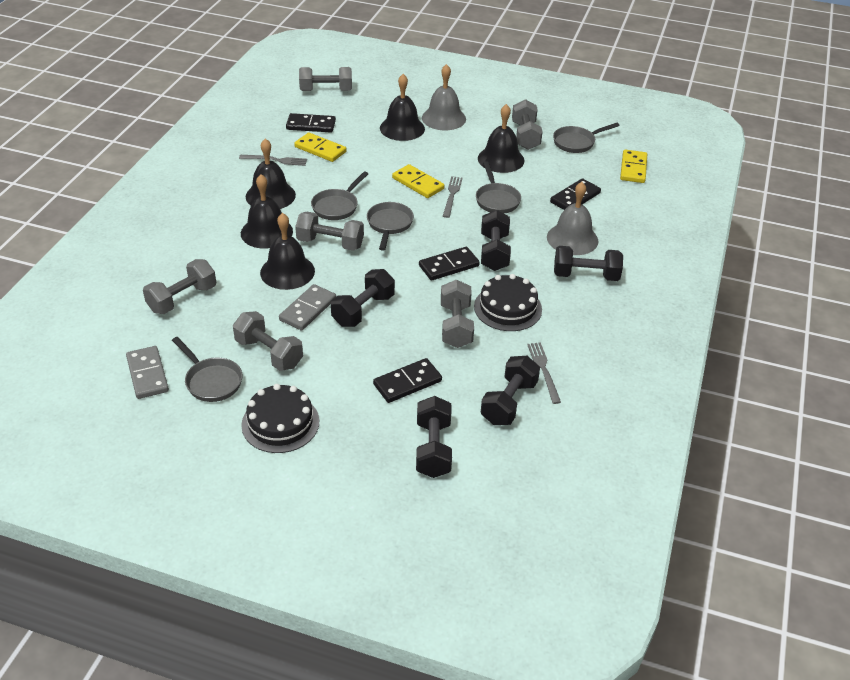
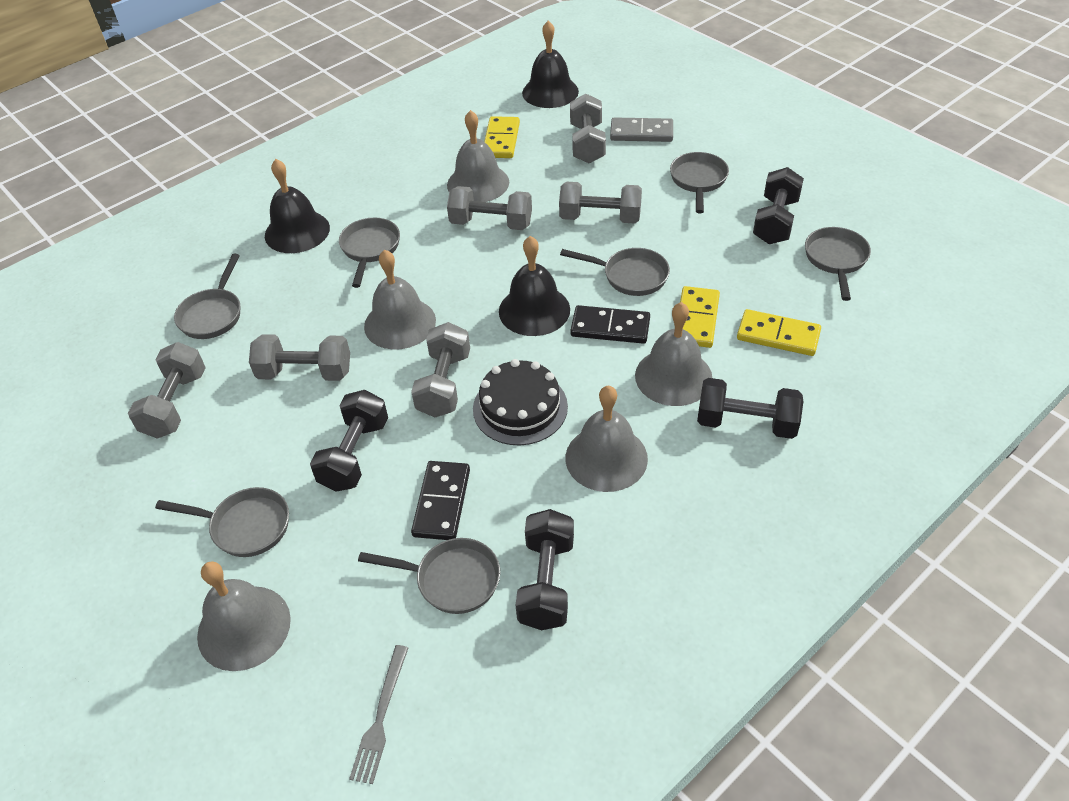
black bell: [241,174,293,249] [246,139,296,209] [260,213,315,290] [380,74,425,141] [478,104,525,173] = 5 -> [265,159,330,253] [499,236,570,336] [522,21,579,108] = 3
black cake: [241,384,319,453] [474,274,542,331] = 2 -> [473,359,568,445] = 1
black domino: [286,113,336,132] [373,358,442,403] [419,247,480,281] [550,178,601,210] = 4 -> [411,461,470,540] [570,305,650,344] = 2
black dumbbell: [331,269,395,327] [416,396,452,478] [481,210,511,271] [481,356,540,425] [554,246,623,281] = 5 -> [310,390,388,492] [515,509,574,630] [697,378,803,439] [753,167,804,244] = 4
grey bell: [422,64,466,130] [547,182,599,255] = 2 -> [197,561,291,671] [364,249,436,350] [447,110,509,202] [565,385,648,492] [635,302,712,406] = 5
grey domino: [126,346,169,399] [279,284,336,331] = 2 -> [610,117,673,142] = 1
grey fork: [239,155,307,166] [443,176,463,218] [527,342,561,404] = 3 -> [349,645,408,784] = 1
grey pan: [172,337,242,402] [311,171,368,220] [367,202,414,251] [476,161,521,214] [553,123,620,153] = 5 -> [155,487,289,557] [174,254,240,339] [339,218,400,288] [358,538,500,614] [560,248,670,296] [670,152,729,214] [805,227,871,301] = 7

